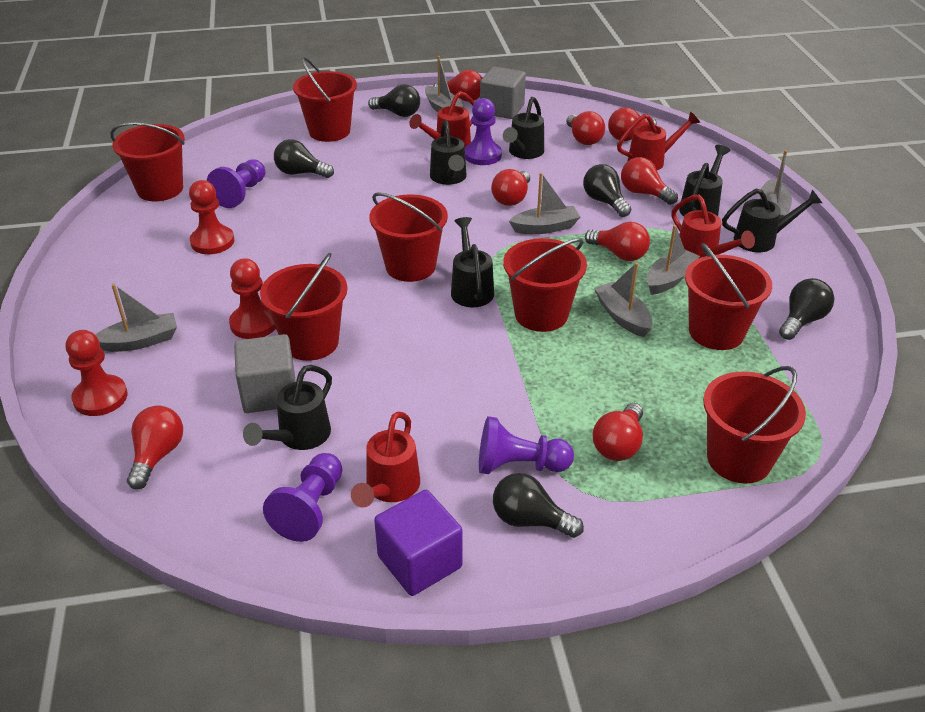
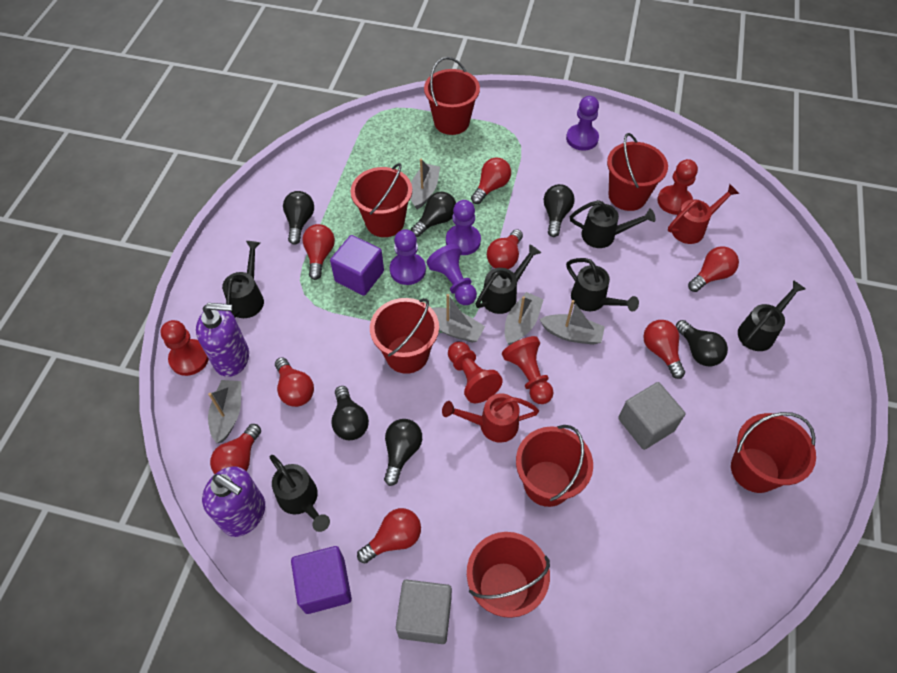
black light bulb: [274,139,334,178] [368,84,420,117] [493,473,584,538] [583,164,631,217] [779,278,834,340] = 5 -> [283,191,314,245] [332,386,369,440] [384,419,422,486] [411,192,456,237] [544,184,575,237] [676,320,728,366] = 6
grey boat: [95,284,177,352] [425,56,464,112] [509,173,580,234] [594,262,652,337] [647,225,700,295] [759,150,792,220] = 6 -> [208,380,242,443] [411,159,440,209] [432,294,485,343] [505,292,544,345] [539,300,605,345] = 5
purple cube: [374,490,462,596] = 1 -> [291,546,352,614] [330,235,384,296] = 2
purple soap dispenser: none = 0 -> [196,303,249,377] [202,466,265,537] = 2
red pawn: [66,330,128,416] [189,180,234,254] [229,258,276,339] = 3 -> [160,320,209,376] [448,341,503,403] [502,336,554,404] [657,159,698,215] = 4
red watering can: [351,411,420,508] [409,91,475,147] [617,111,700,170] [671,195,755,259] = 4 -> [442,393,539,443] [668,184,739,244] = 2

